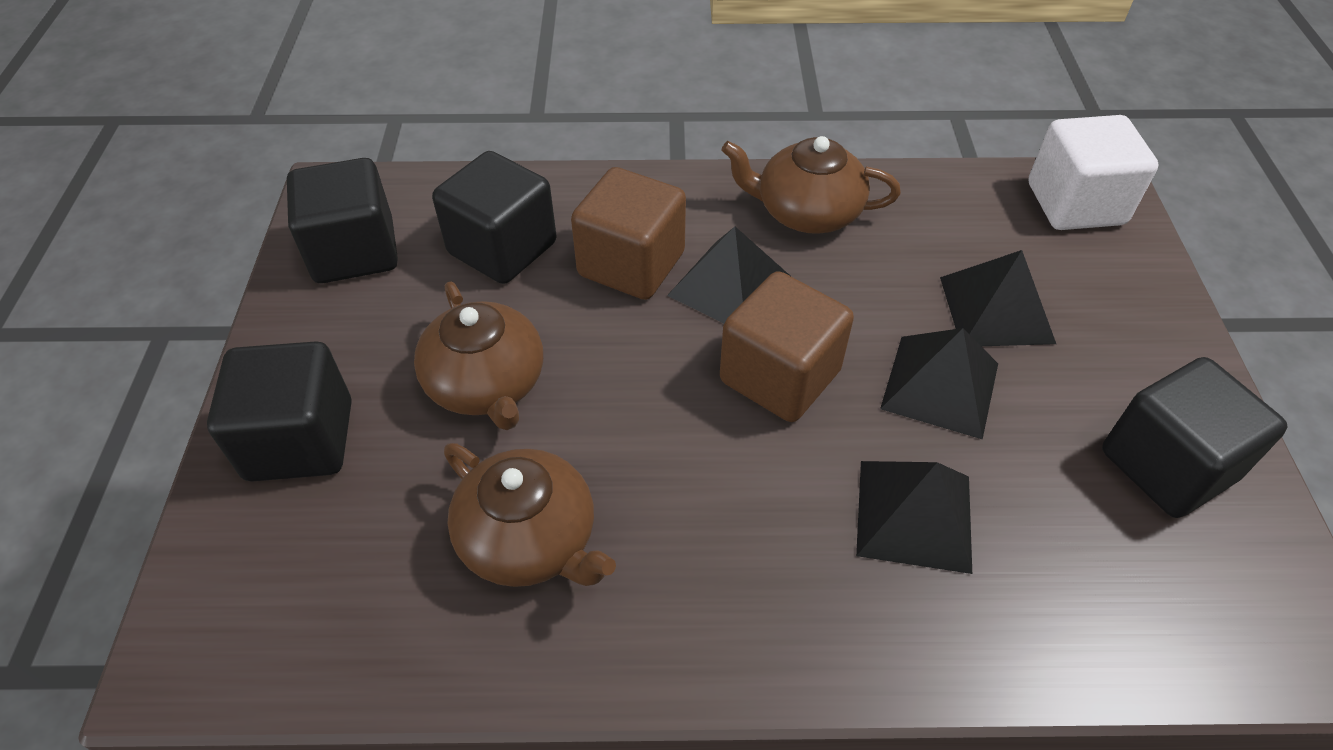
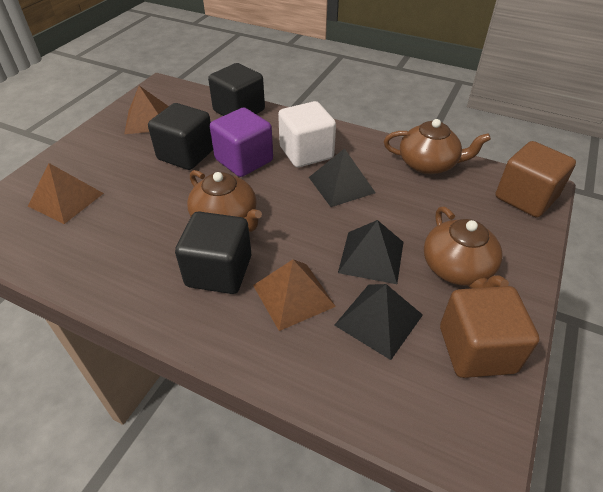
black cube: [207,341,352,482] [287,158,398,283] [432,151,557,284] [1102,357,1287,518] = 4 -> [148,103,213,170] [175,212,251,294] [208,63,265,116] = 3
black pyramid: [667,227,790,323] [856,461,972,574] [880,328,998,440] [940,250,1056,346] = 4 -> [309,148,376,207] [334,284,423,360] [338,220,403,284] = 3
brown pyramid: none = 0 -> [28,163,104,224] [124,86,169,134] [253,259,336,331] = 3
purple cube: none = 0 -> [210,108,273,177] = 1

